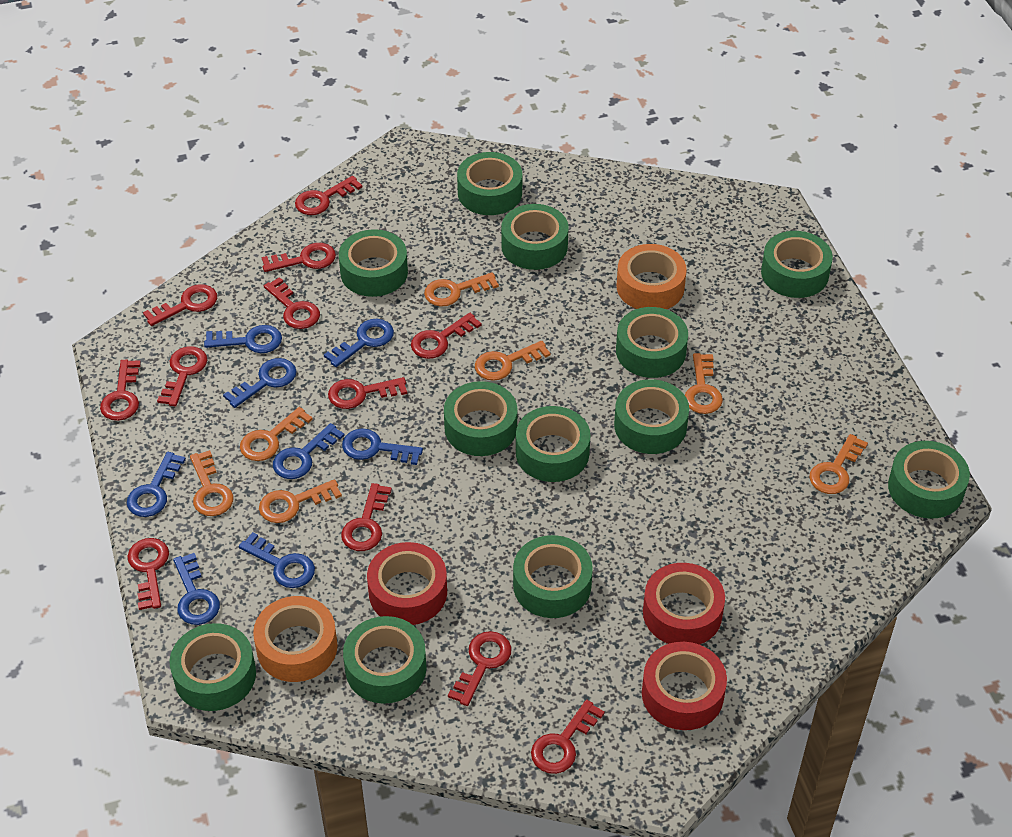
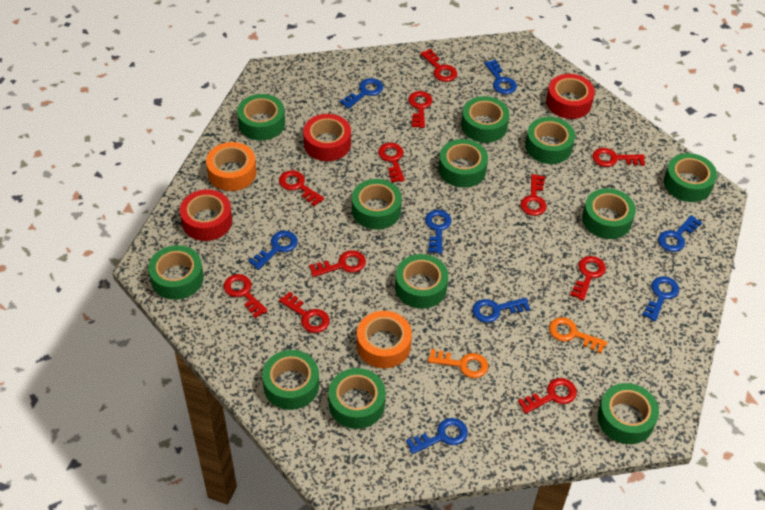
orange key: [190,450,233,516] [240,407,313,461] [259,479,342,523] [424,272,499,307] [475,341,550,381] [685,353,723,414] [809,434,868,494] = 7 -> [428,349,488,378] [549,317,607,354] = 2
red key: [100,360,141,421] [127,538,169,610] [143,284,217,326] [157,346,208,406] [262,243,336,272] [264,277,320,329] [295,176,362,215] [328,377,407,409] [341,483,392,551] [411,313,482,359] [448,631,512,706] [531,700,605,774] = 12 -> [224,274,268,318] [279,170,324,207] [279,291,330,333] [309,250,366,277] [378,143,405,182] [408,91,432,128] [420,49,457,82] [518,378,577,414] [520,174,547,216] [570,256,606,301] [592,148,645,167] = 11

